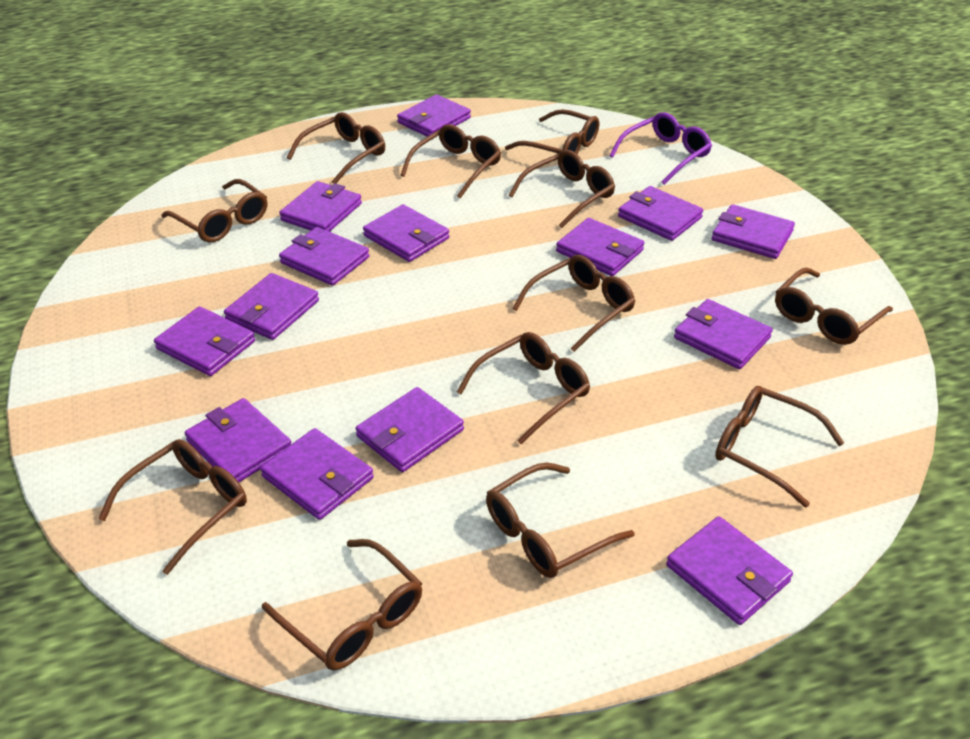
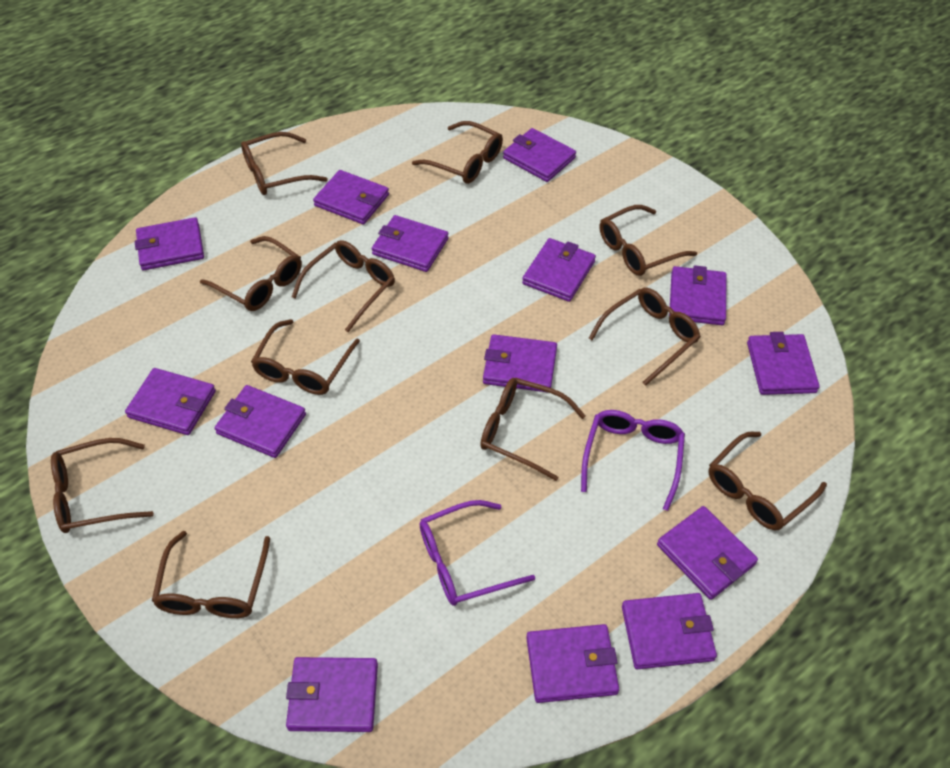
brown glasses: [98,439,247,575] [161,179,267,242] [262,539,422,670] [287,112,385,184] [401,124,501,198] [457,332,590,444] [486,463,635,578] [505,109,599,154] [509,150,615,228] [512,255,635,352] [715,386,844,508] [775,268,893,345] = 12 -> [51,438,154,533] [152,531,270,618] [200,236,302,311] [241,132,328,195] [251,319,360,395] [292,240,395,332] [412,121,503,184] [480,378,586,481] [588,288,701,386] [599,205,697,276] [708,431,827,531] = 11
purple glasses: [609,112,712,185] = 1 -> [420,500,535,606] [581,410,685,511] = 2

